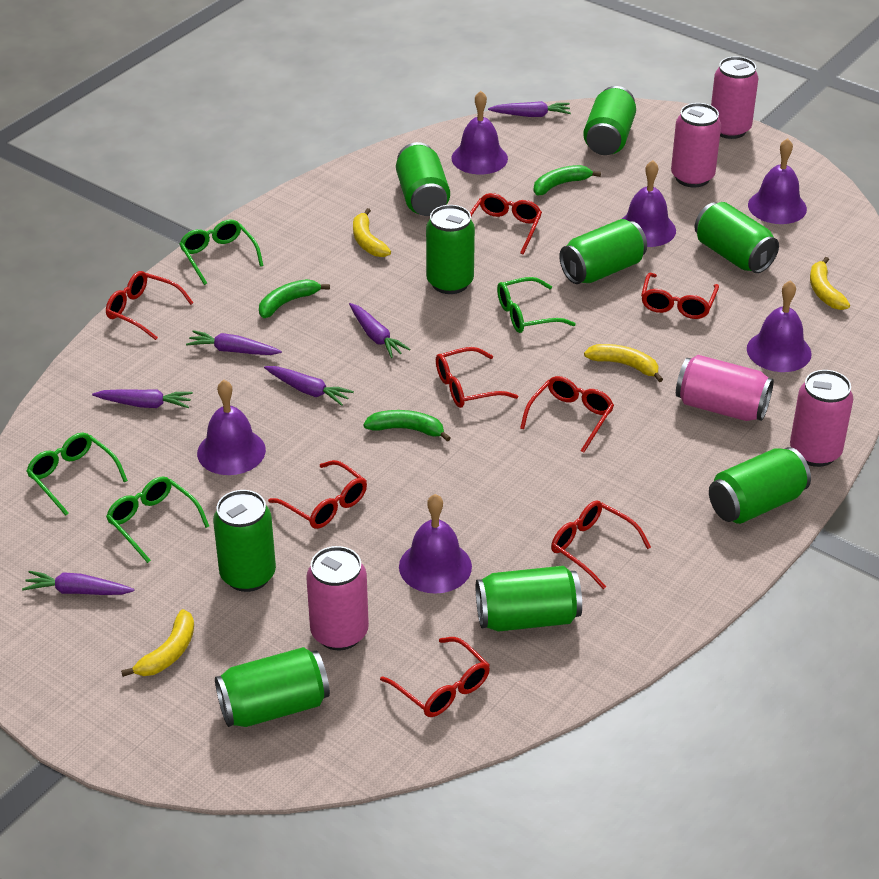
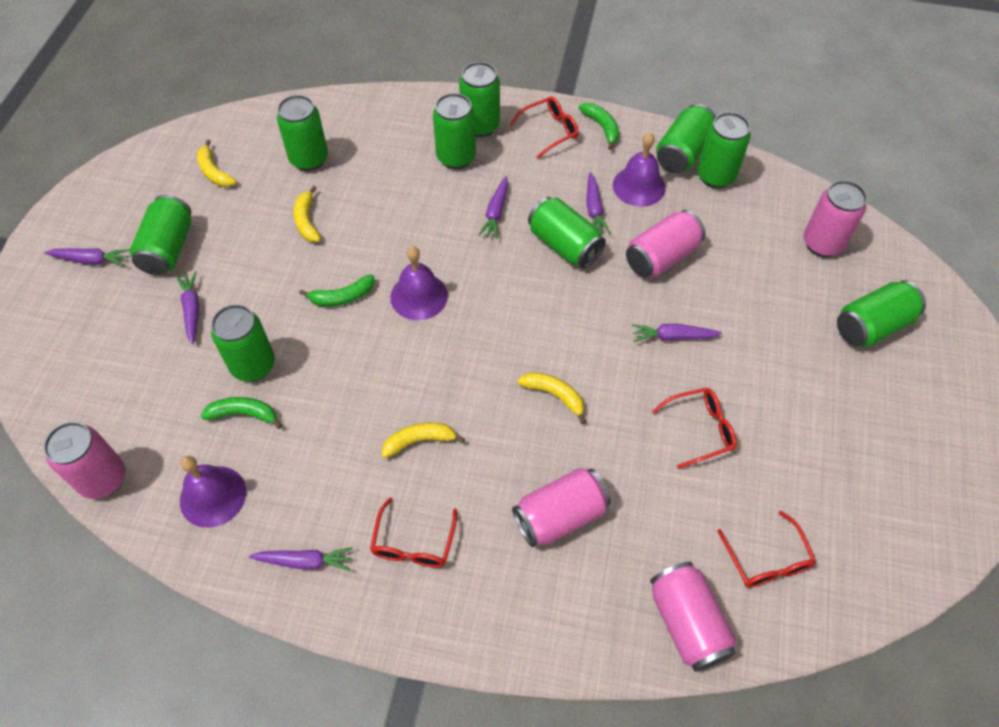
green glasses: [26,433,128,516] [106,476,209,563] [179,219,263,285] [497,277,575,333] = 4 -> none = 0
purple bell: [197,380,266,475] [399,494,472,594] [451,91,508,175] [622,160,676,247] [747,280,812,372] [748,138,807,224] = 6 -> [180,456,246,528] [390,246,448,320] [613,132,666,207] = 3
red glasses: [106,271,193,340] [268,460,367,529] [380,637,490,717] [436,347,518,408] [470,193,542,254] [520,376,614,453] [551,500,651,589] [641,273,719,319] = 8 -> [370,498,457,568] [510,97,579,159] [652,388,737,469] [717,511,816,588] = 4

